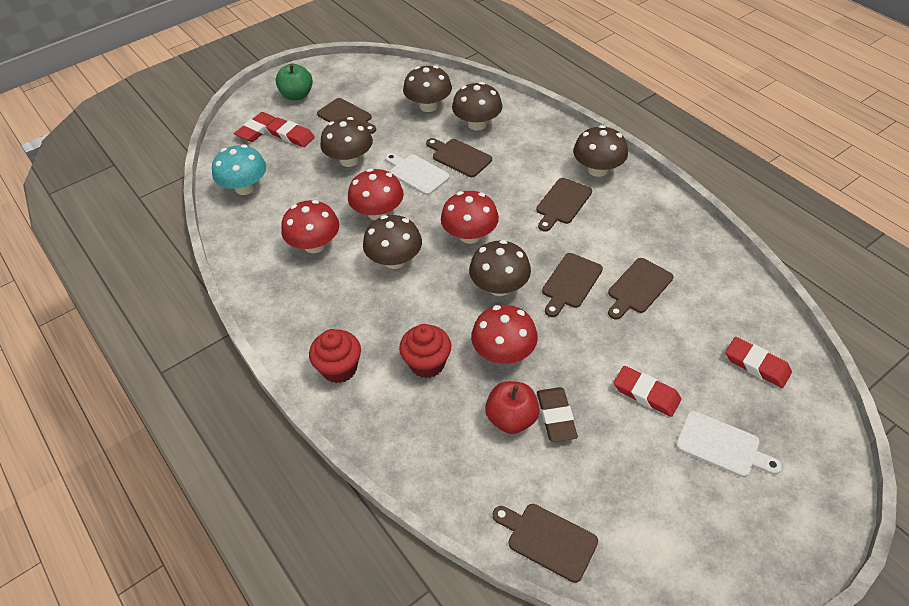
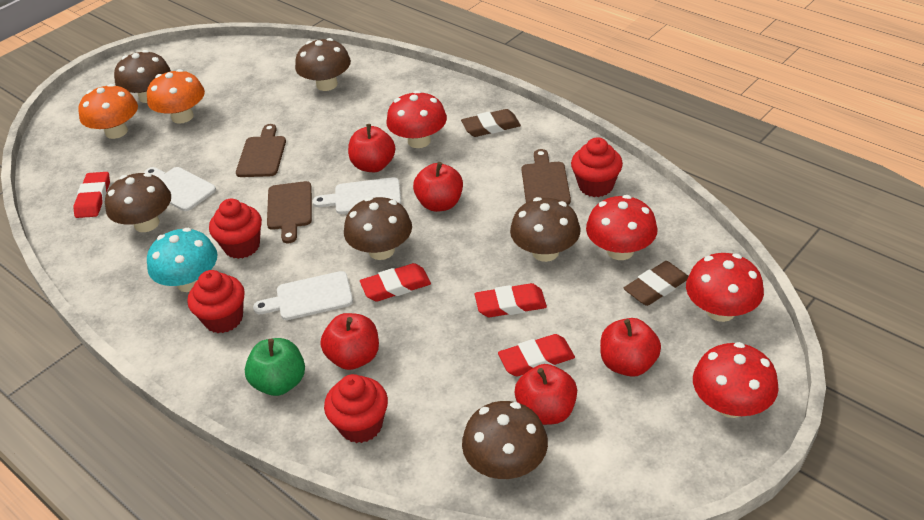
brown cutting board: [317,98,376,134] [426,138,492,177] [493,504,598,583] [536,178,592,232] [542,253,603,317] [608,258,673,320] = 6 -> [236,124,286,177] [267,181,312,243] [521,149,571,205] = 3
brown eraser: [537,387,578,442] = 1 -> [461,109,521,137] [623,261,688,306] = 2
orange mushroom: none = 0 -> [78,84,138,139] [147,69,205,124] = 2
red apple: [485,381,539,434] = 1 -> [320,313,379,370] [348,124,395,172] [413,162,463,212] [514,364,577,425] [600,318,661,377] = 5
red cupcake: [309,329,361,383] [399,324,451,378] = 2 -> [187,270,245,333] [209,199,262,259] [324,374,388,443] [571,137,623,197] = 4
white cutting board: [385,153,450,195] [676,411,782,477] = 2 -> [144,167,216,211] [253,271,353,320] [313,177,401,214] = 3

